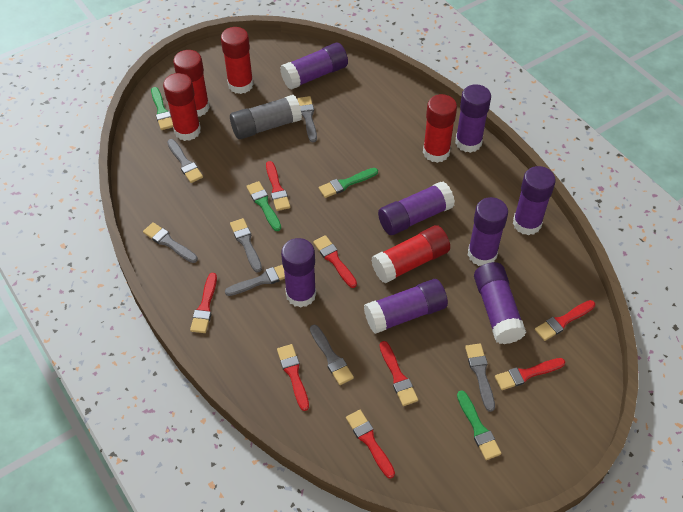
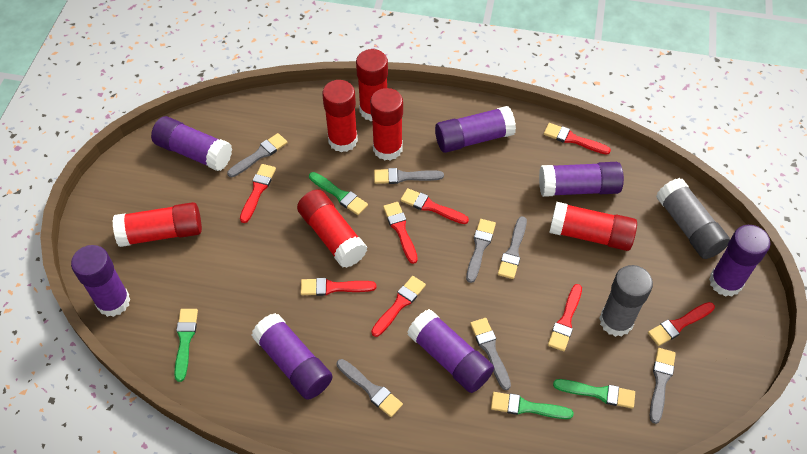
grey glue stick: [230,95,302,139] = 1 -> [599,265,653,337] [656,178,730,259] = 2
purple glue stick: [280,43,348,89] [281,238,316,308] [364,279,448,334] [378,182,455,235] [455,84,491,153] [468,197,508,266] [474,262,526,344] [513,166,556,235] = 8 -> [71,245,131,317] [151,116,232,171] [252,313,333,400] [407,309,494,393] [435,106,516,153] [539,162,624,197] [709,225,770,297] = 7
red glue stick: [163,73,201,141] [173,50,210,117] [221,27,254,94] [371,225,450,284] [423,94,457,163] = 5 -> [112,202,202,247] [297,189,367,268] [322,80,358,152] [356,49,388,121] [370,88,403,161] [549,202,637,251] = 6

